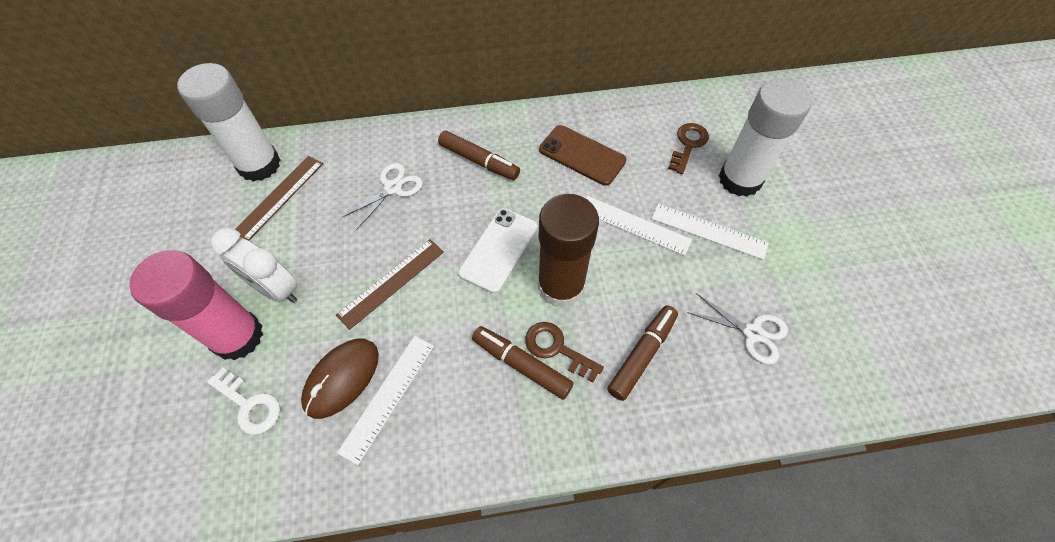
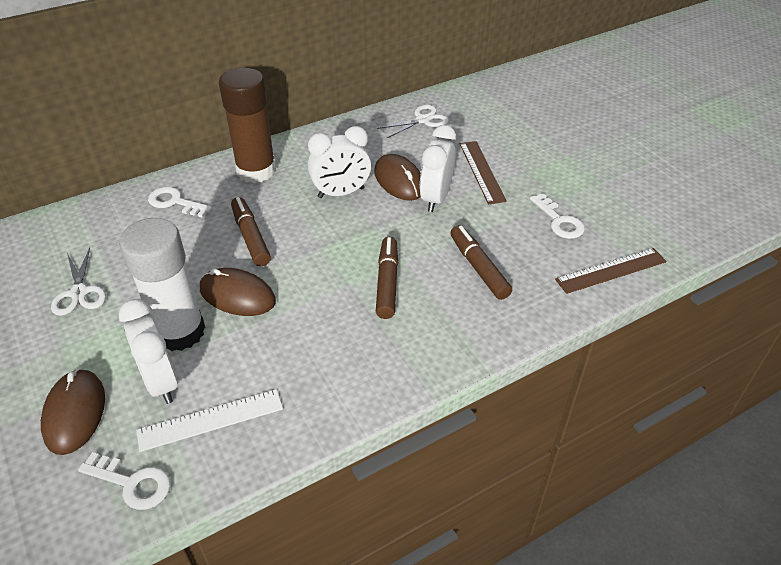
brown key: [525,322,604,382] [668,123,709,174] = 2 -> none = 0
brown mouse: [301,339,379,419] = 1 -> [41,368,105,455] [200,268,276,316] [374,154,421,201] = 3
brown phone: [539,125,626,185] = 1 -> none = 0
pink glue stick: [129,250,263,361] = 1 -> none = 0
white clock: [210,228,297,303] = 1 -> [119,299,178,404] [308,126,371,198] [420,125,456,212] = 3
white glue stick: [177,63,281,182] [719,79,811,197] = 2 -> [119,218,205,351] = 1
white key: [207,367,280,435] = 1 -> [78,452,170,510] [148,187,212,218] [530,193,585,239] = 3
white phone: [458,208,538,294] = 1 -> none = 0
white ruler: [337,336,434,465] [586,196,692,256] [651,203,769,260] = 3 -> [136,389,283,452] = 1

